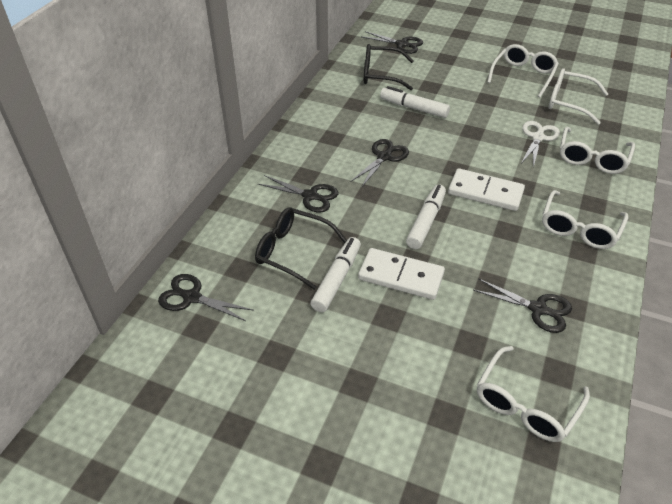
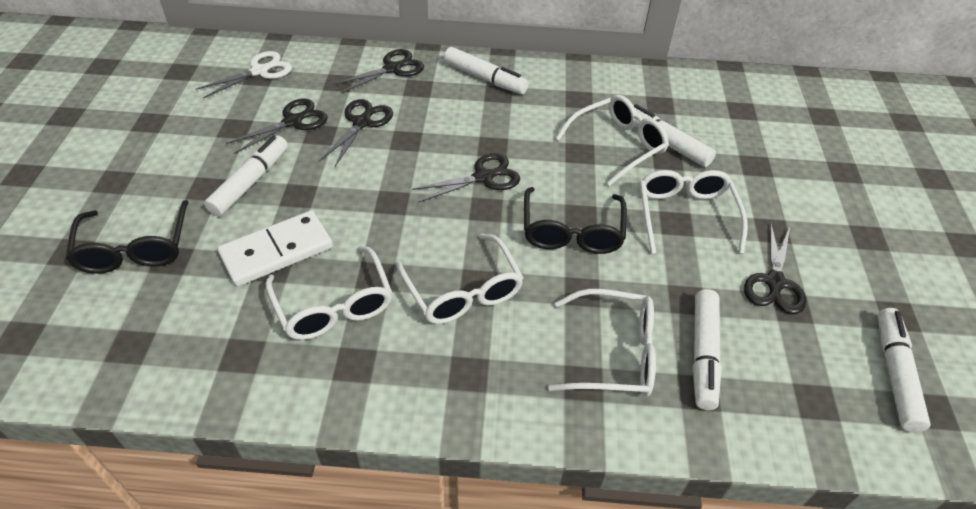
white domino: [358,248,445,300] [448,168,525,211] = 2 -> [218,211,333,287] = 1
white marker: [310,237,361,312] [380,86,450,118] [406,184,446,249] = 3 -> [204,135,288,217] [444,47,529,94] [633,104,716,167] [693,289,722,410] [878,308,931,432] = 5

